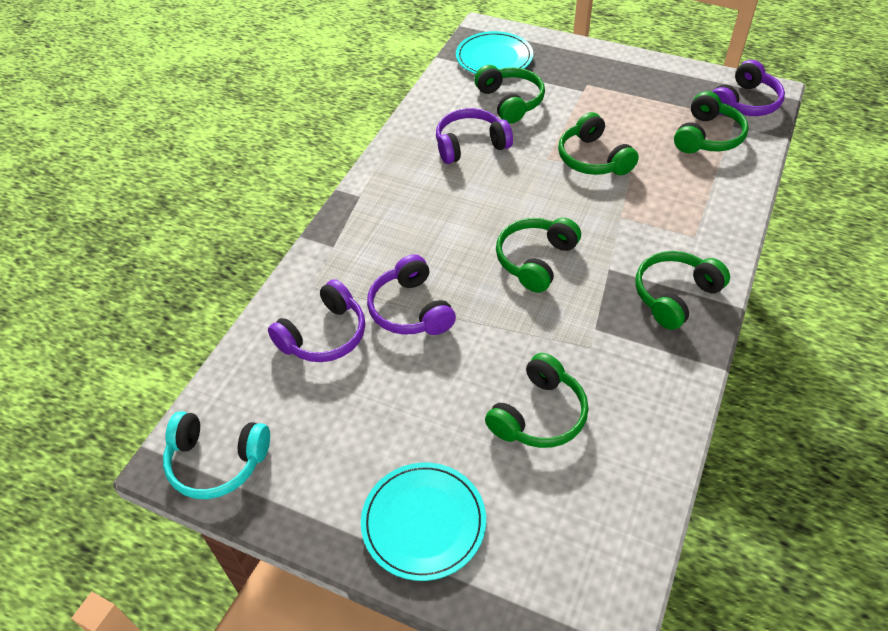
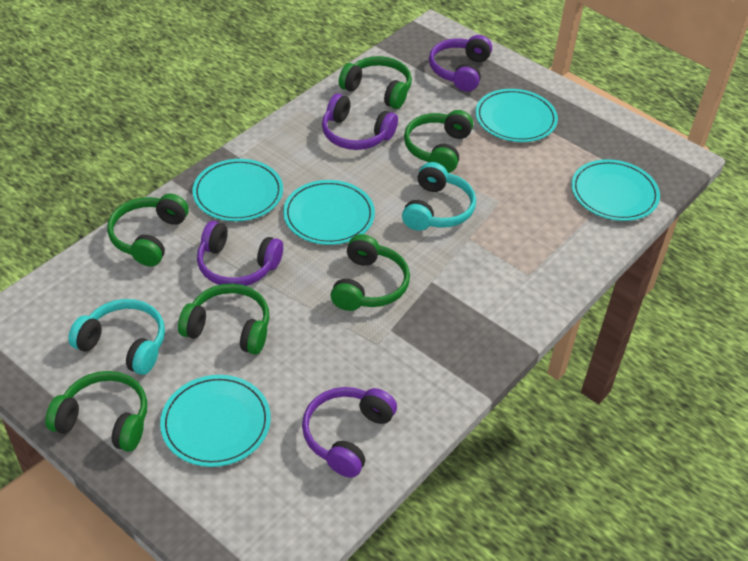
turquoise headphones: [163,411,270,499] = 1 -> [68,299,165,375] [402,162,476,231] = 2
turquoise plate: [361,463,486,581] [456,31,533,74] = 2 -> [160,375,271,467] [192,159,283,221] [283,180,375,245] [475,89,558,142] [571,159,660,221] = 5

